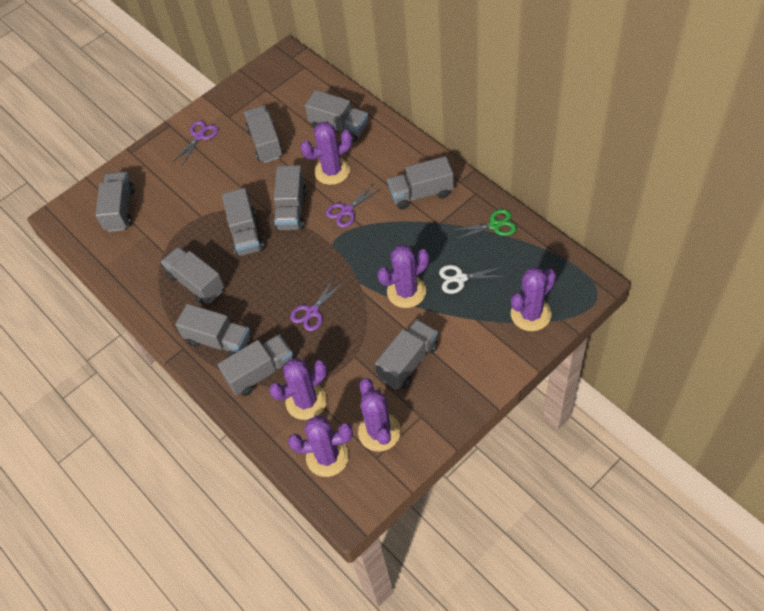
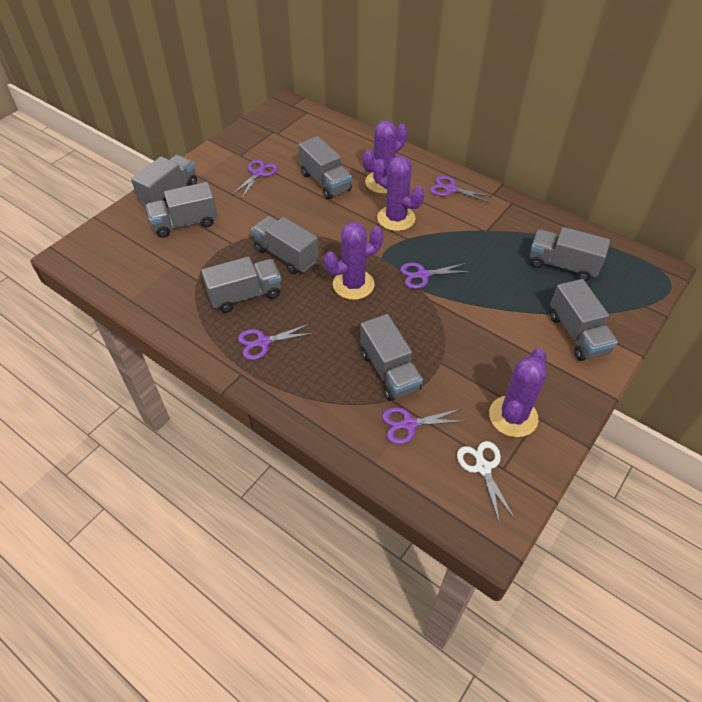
green scissors: [453,209,517,240] = 1 -> none = 0
grey truck: [95,172,135,232] [161,246,224,305] [175,304,251,356] [218,334,293,396] [222,188,264,257] [244,105,283,163] [274,165,307,231] [305,90,368,142] [375,319,438,389] [387,156,454,210] = 10 -> [131,155,197,207] [146,182,218,238] [201,257,281,313] [251,216,319,274] [298,136,352,199] [360,314,423,401] [530,227,610,281] [550,279,618,361] = 8
purple cactus: [269,358,327,420] [288,415,353,477] [300,122,352,185] [358,378,401,451] [377,245,429,308] [511,267,556,331] = 6 -> [324,222,384,300] [363,120,408,194] [374,156,424,231] [489,348,547,437] = 4
purple scissors: [173,120,218,166] [290,278,344,331] [326,183,382,227] = 3 -> [232,159,278,198] [238,324,314,360] [382,407,465,444] [400,263,470,289] [430,176,493,203] = 5

